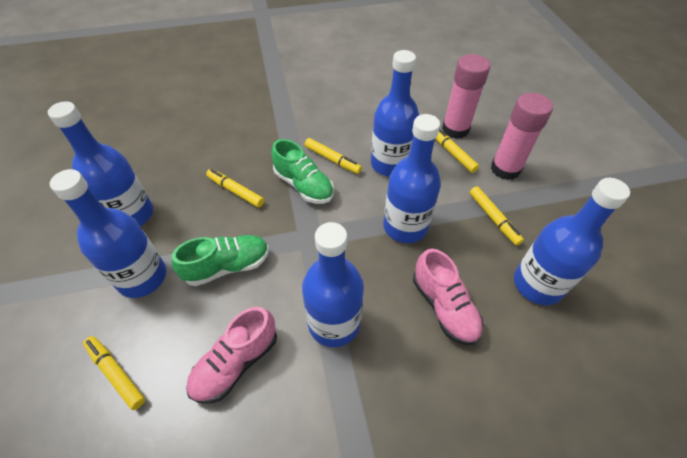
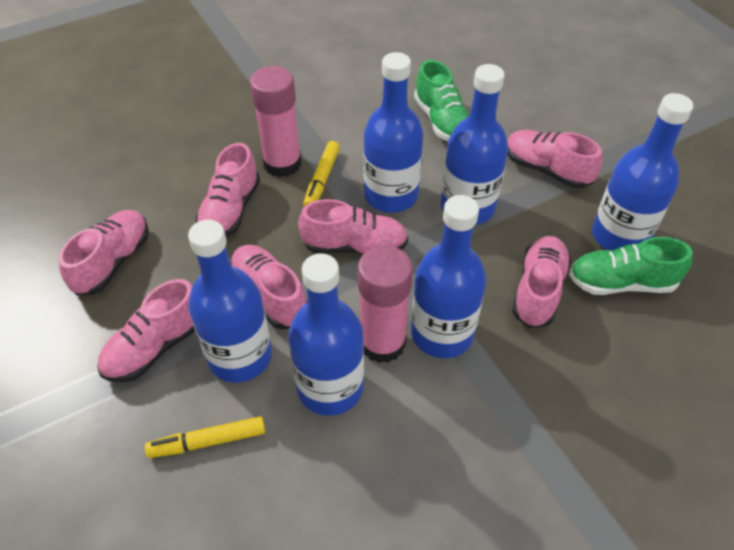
pink shoe: [186,307,277,404] [413,249,483,345] = 2 -> [59,210,149,295] [97,279,195,383] [196,143,260,237] [230,245,308,330] [298,199,408,254] [507,130,603,188] [512,236,571,328] = 7
yellow marker: [83,336,145,410] [206,169,264,208] [305,138,362,174] [435,129,479,173] [470,186,524,246] = 5 -> [145,416,265,458] [303,141,340,207] = 2

